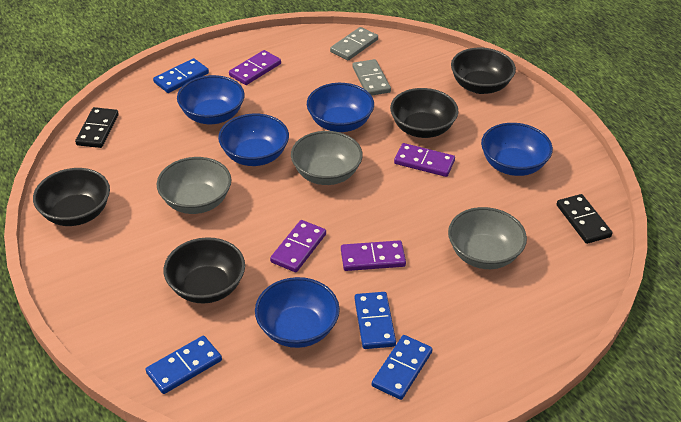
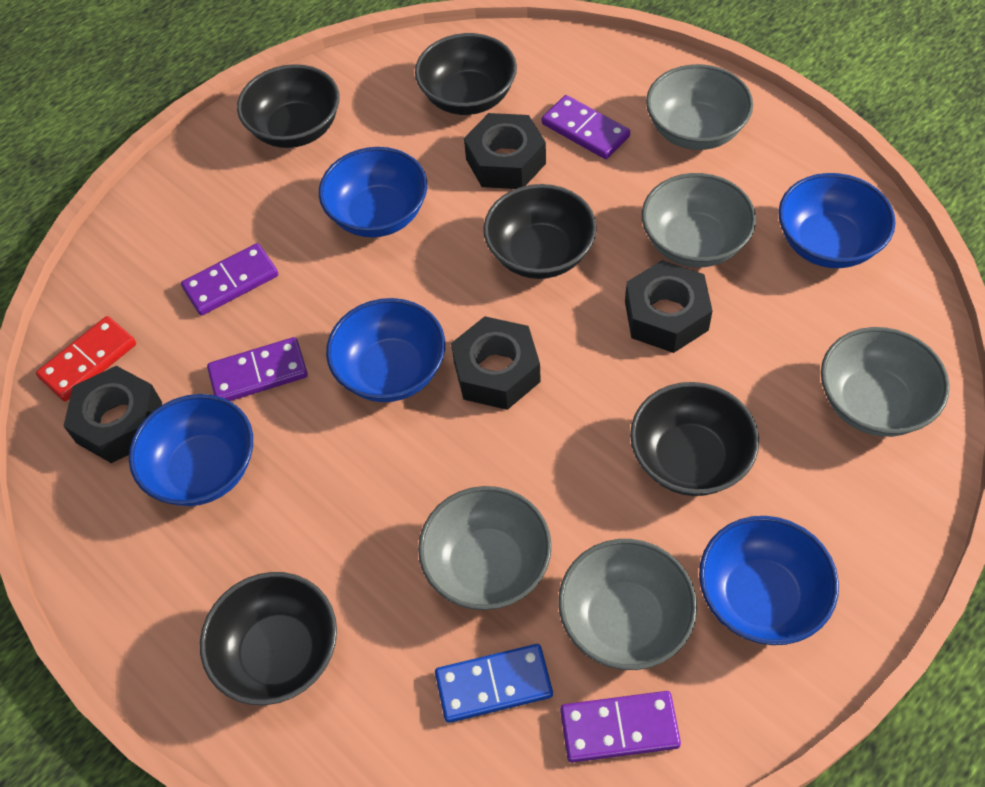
black bowl: [33,168,110,226] [163,237,245,303] [390,88,459,138] [451,48,516,94] = 4 -> [200,572,337,705] [237,64,340,148] [415,33,517,115] [483,184,597,279] [630,382,759,496] = 5
black domino: [75,107,119,148] [557,194,612,244] = 2 -> none = 0
black nut: none = 0 -> [63,366,162,463] [451,316,541,410] [464,113,546,189] [625,260,713,353] = 4
blue domino: [146,336,222,394] [153,58,209,93] [355,292,396,349] [372,335,432,400] = 4 -> [435,644,553,723] = 1
grey bowl: [157,157,231,214] [291,131,363,185] [448,207,527,269] = 3 -> [418,486,552,610] [559,539,697,670] [642,173,756,268] [646,64,753,150] [821,327,950,437] = 5
grey domino: [330,27,378,60] [352,59,391,96] = 2 -> none = 0
red domino: none = 0 -> [36,316,136,402] = 1

